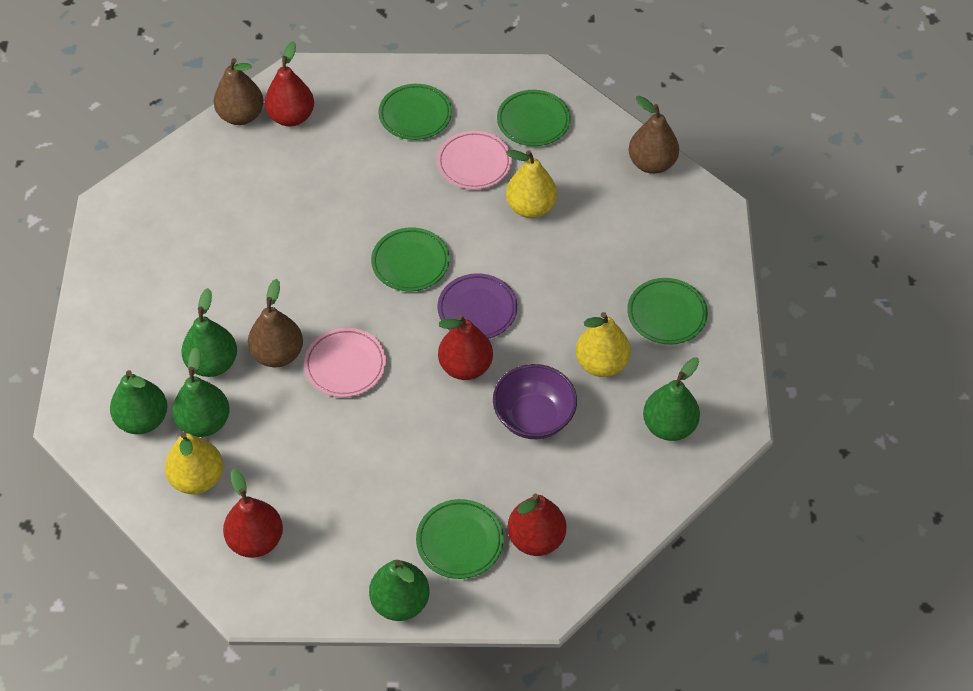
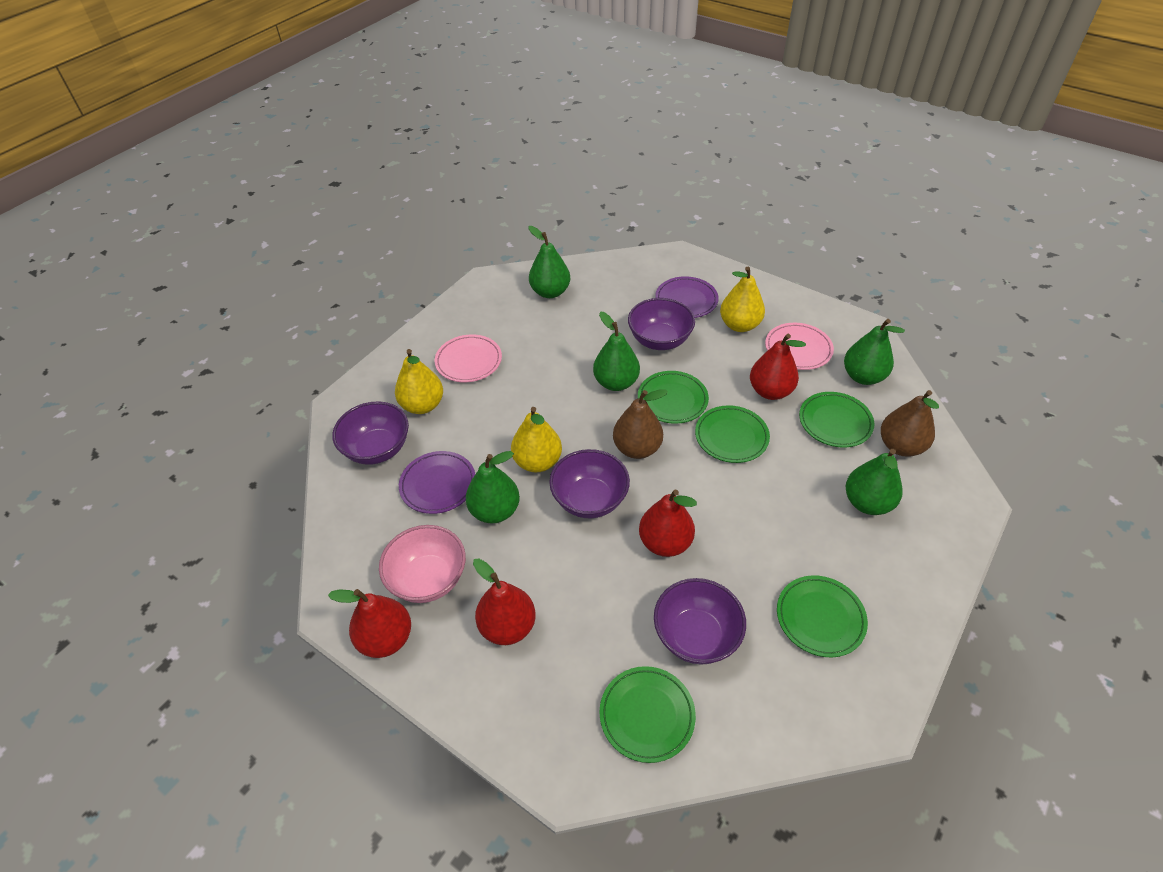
brown pear: [214,58,264,125] [248,279,303,367] [628,96,679,174] = 3 -> [613,389,668,459] [881,390,939,457] = 2
pink bowl: none = 0 -> [379,525,466,603] = 1
purple bowl: [493,364,577,439] = 1 -> [332,401,409,465] [549,449,630,518] [628,298,695,350] [654,578,746,664] = 4
purple plate: [437,273,517,339] = 1 -> [399,451,475,514] [655,276,719,318] = 2

